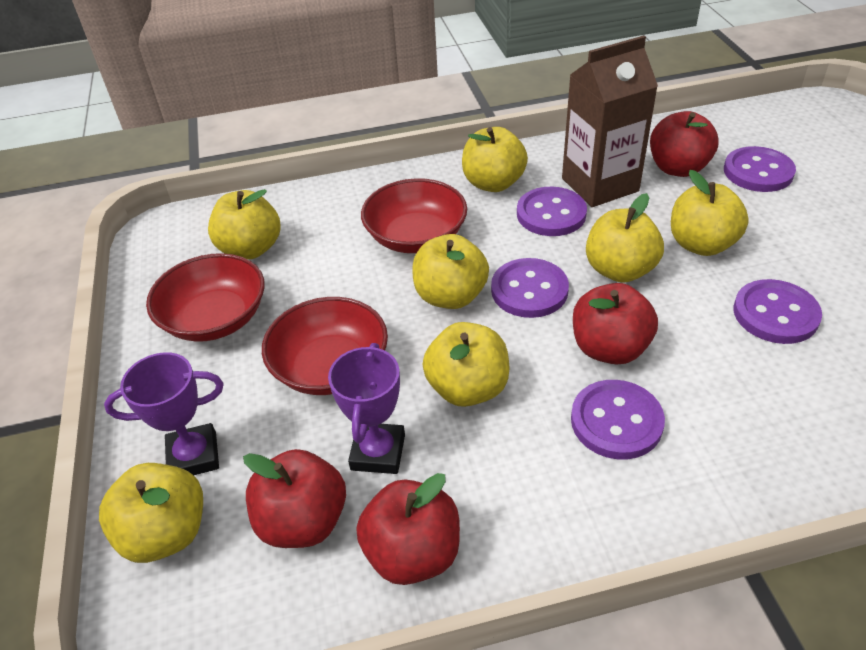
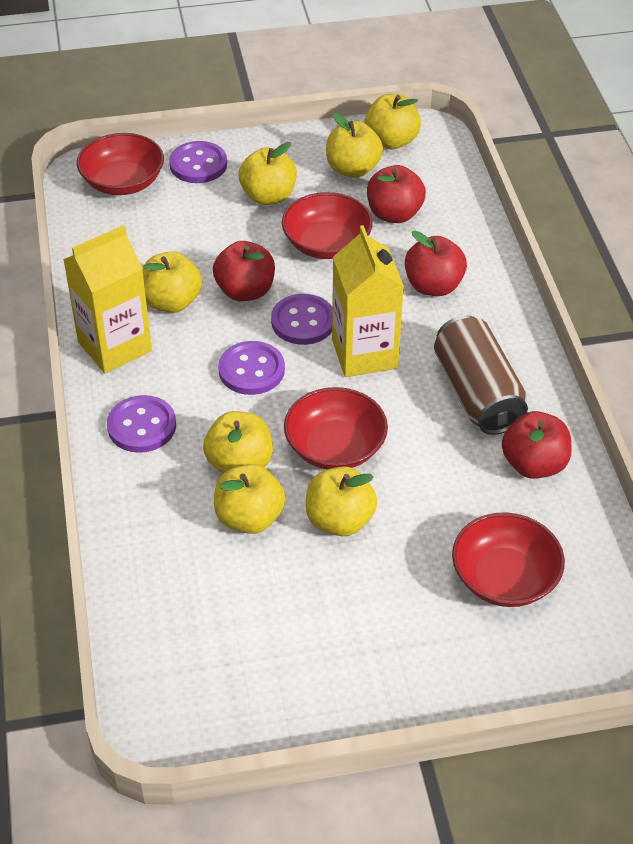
brown can: none = 0 -> [434,315,528,435] = 1
brown carton: [562,36,658,207] = 1 -> none = 0
purple button: [491,258,569,318] [517,187,587,236] [571,380,665,459] [724,146,796,192] [733,279,822,344] = 5 -> [107,395,176,453] [169,141,227,183] [218,341,285,395] [271,294,332,345] = 4
purple trophy: [104,352,224,475] [328,343,405,474] = 2 -> none = 0
red bowl: [146,253,265,342] [262,297,388,395] [361,178,467,253] = 3 -> [77,133,164,195] [282,192,373,259] [284,387,388,469] [452,512,565,607] = 4
yellow carton: none = 0 -> [63,225,152,373] [332,225,404,377] = 2

